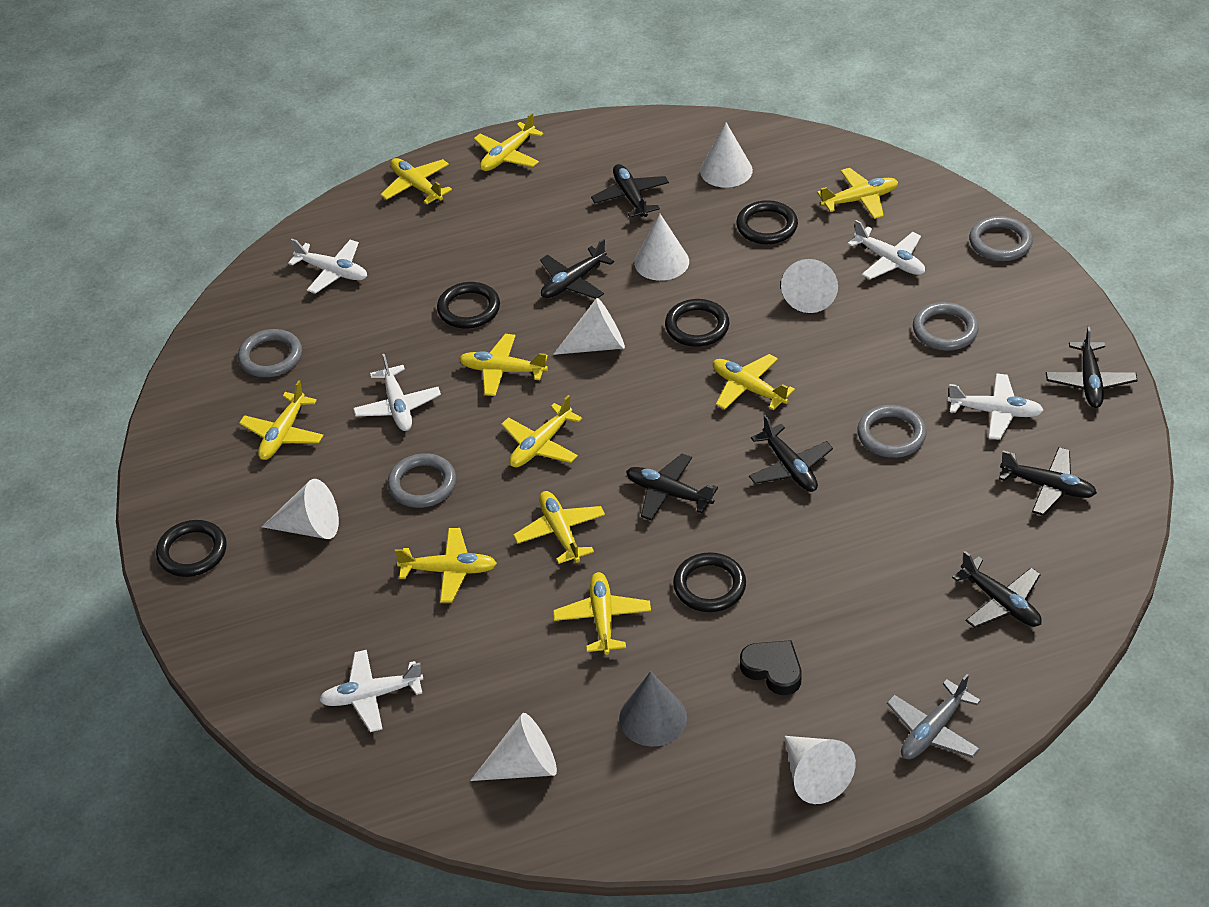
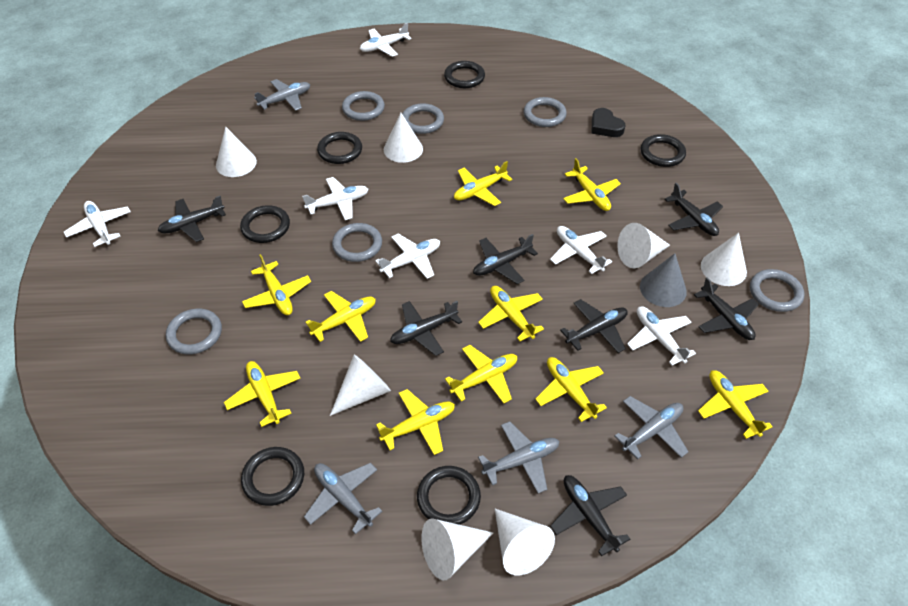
black ring: [156,520,227,577] [437,282,500,329] [665,299,729,347] [673,552,746,612] [736,200,798,244] = 5 -> [240,205,290,243] [241,447,304,506] [317,132,362,164] [417,466,481,525] [444,61,485,88] [640,134,686,167] = 6
grey plane: [887,674,981,759] = 1 -> [254,79,310,111] [304,463,382,534] [478,421,559,493] [615,396,689,460] = 4
grey ring: [238,329,302,377] [387,453,456,508] [857,405,926,458] [913,302,979,351] [969,216,1033,261] = 5 -> [166,309,222,355] [332,223,382,262] [342,91,385,121] [402,103,444,134] [524,97,567,127] [750,269,805,312] = 6
white plane: [288,239,367,294] [319,650,423,732] [353,354,441,431] [847,220,925,279] [948,373,1044,440] = 5 -> [64,201,131,247] [302,177,368,220] [360,23,412,57] [375,233,440,279] [550,226,612,274] [627,306,696,365] = 6

